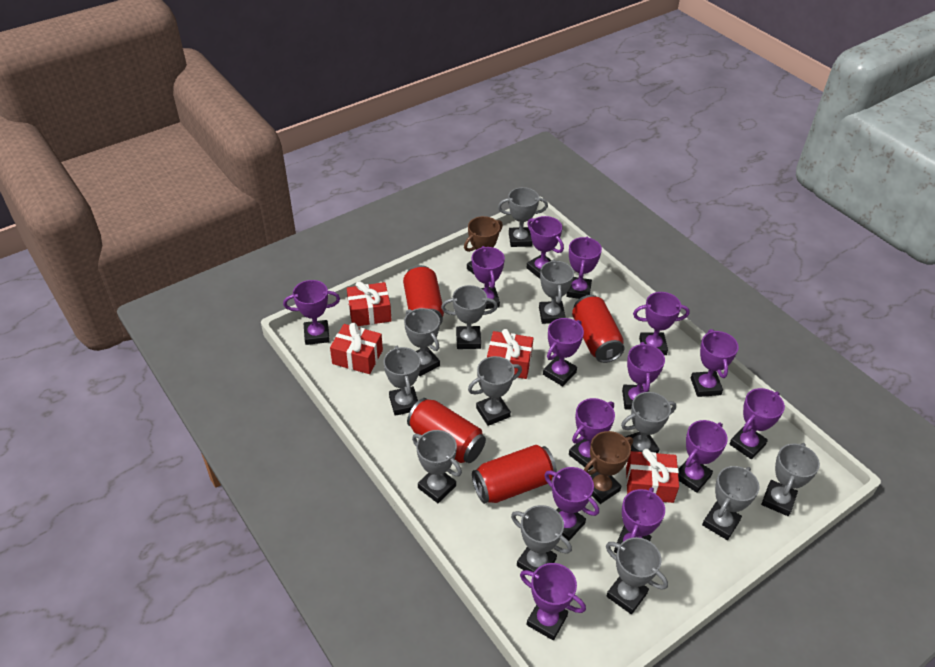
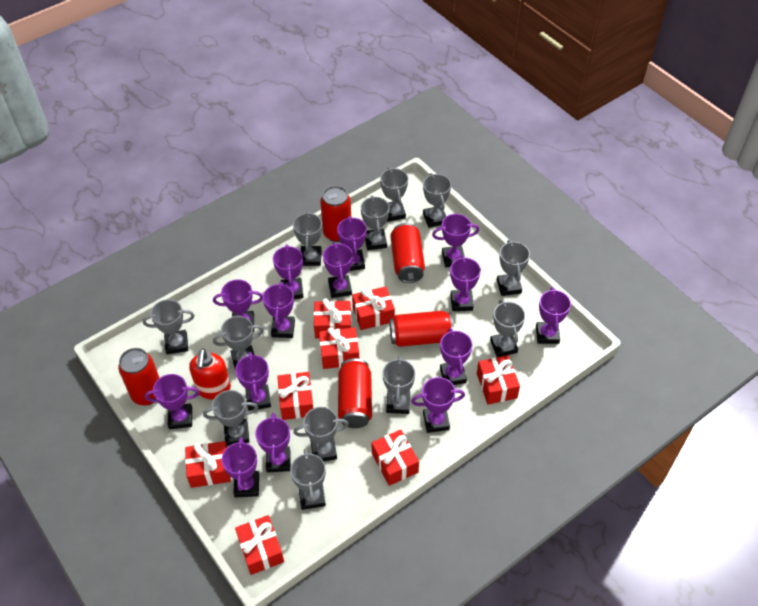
brown trophy: [464,216,503,275] [584,431,633,504] = 2 -> none = 0
red can: [403,265,444,325] [407,398,486,463] [472,445,557,504] [572,295,625,363] = 4 -> [118,348,160,405] [320,186,351,242] [338,359,372,428] [389,311,454,347] [390,223,425,283] = 5
red gift: [330,322,383,374] [347,281,392,326] [487,329,533,379] [626,449,679,503] = 4 -> [185,441,231,488] [235,515,284,575] [277,372,313,420] [314,298,352,339] [319,327,359,369] [352,286,395,330] [371,430,419,486] [477,355,520,405] = 8
red soap dispenser: none = 0 -> [189,348,231,399] = 1

